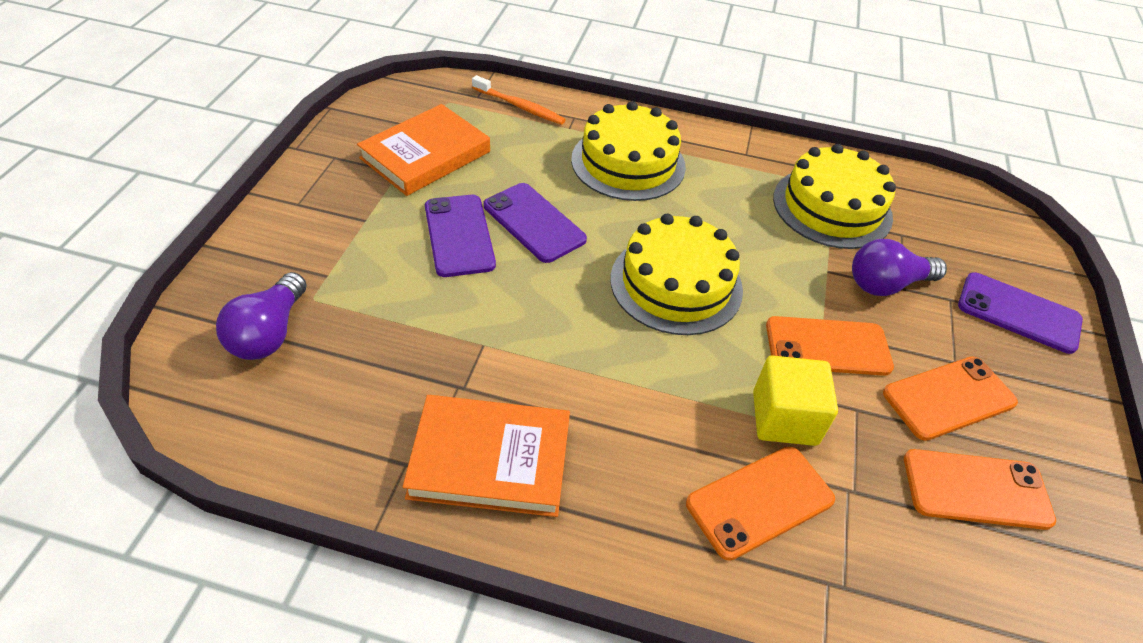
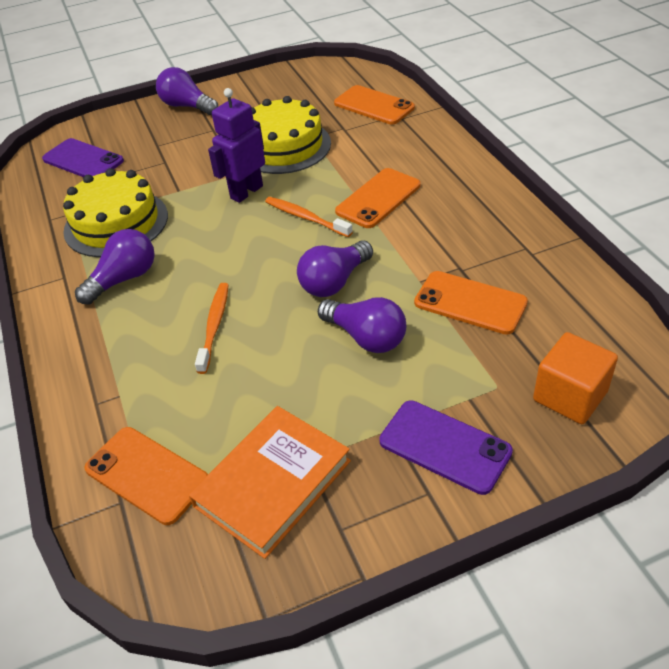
orange book: [357,104,490,196] [402,395,570,517] = 2 -> [189,406,351,559] = 1
orange cube: none = 0 -> [533,332,618,424] = 1
orange toothbrush: [472,75,566,125] = 1 -> [195,283,229,374] [265,197,353,237] = 2
purple light bulb: [216,272,307,360] [852,239,947,296] = 2 -> [75,229,155,305] [156,67,218,115] [297,240,373,297] [318,297,406,353] = 4
purple phone: [425,195,496,277] [484,183,587,263] [958,273,1083,354] = 3 -> [42,138,124,177] [379,400,513,495] = 2
purple robot: none = 0 -> [208,88,265,203] = 1
yellow cake: [571,101,686,201] [610,214,743,335] [773,144,896,249] = 3 -> [63,168,168,257] [251,96,331,174] = 2
yellow cube: [753,355,838,446] = 1 -> none = 0

